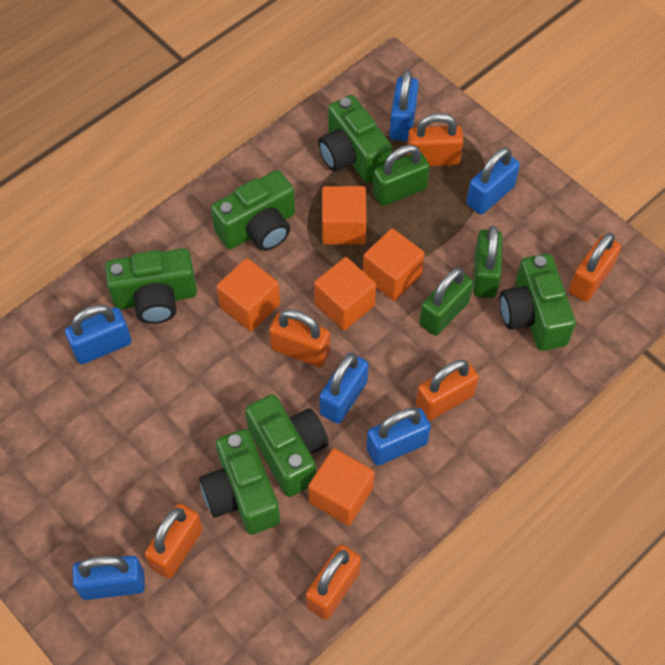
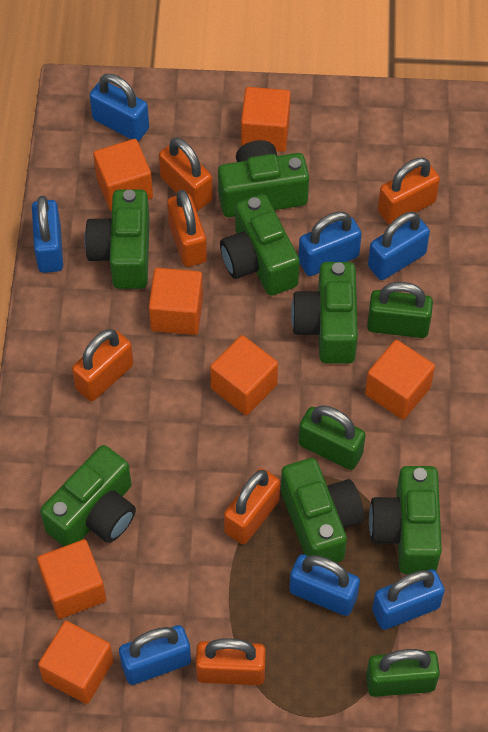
blue padlock: [65,305,132,364] [73,556,145,600] [319,353,369,424] [366,408,431,465] [390,70,419,141] [466,147,520,215] = 6 -> [32,196,63,273] [90,74,149,141] [119,625,191,685] [289,554,360,616] [298,212,362,276] [368,212,430,280] [372,569,445,630] = 7
green camera: [105,248,197,324] [199,429,280,535] [211,170,295,251] [245,394,329,497] [318,95,392,183] [500,254,576,351] = 6 -> [40,445,136,546] [85,189,150,289] [218,140,309,217] [220,194,300,296] [281,458,364,563] [291,262,358,364] [369,466,442,574] = 7
orange cube: [216,258,280,332] [308,448,375,525] [314,257,376,330] [322,186,367,245] [363,228,425,301] = 5 -> [37,539,106,619] [38,621,114,704] [93,139,153,211] [149,268,203,335] [210,335,278,415] [241,87,291,152] [365,340,435,420] = 7

